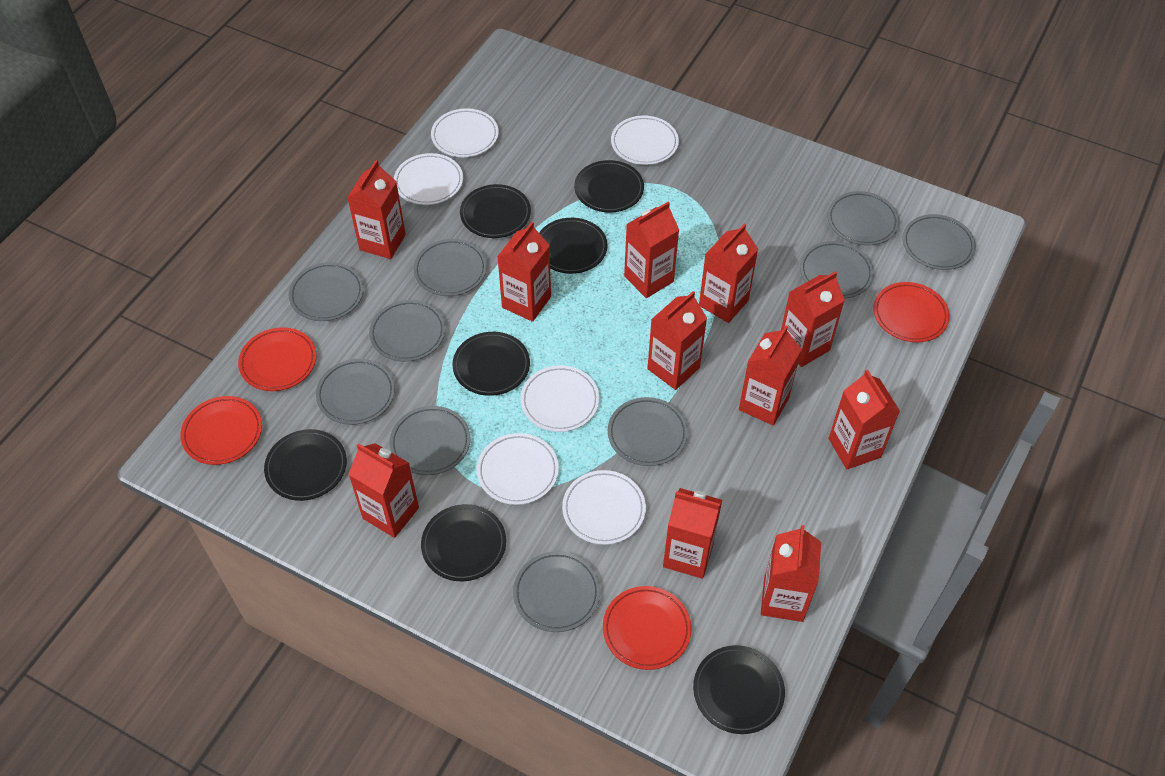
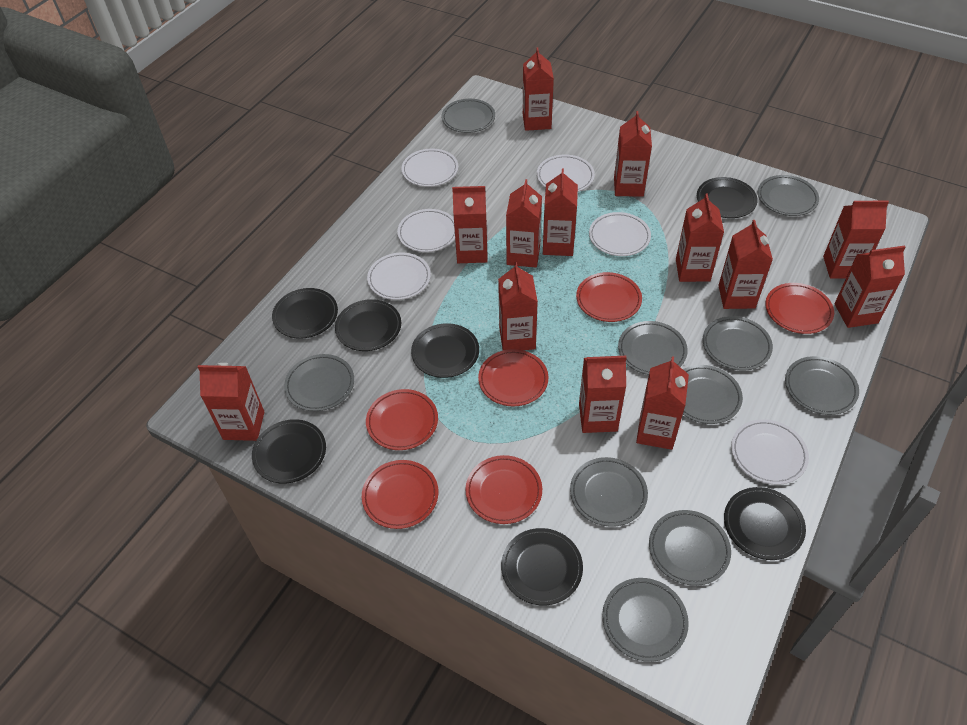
red carton: [347,160,406,259] [348,443,419,538] [497,222,551,322] [624,202,679,298] [647,291,707,390] [663,488,722,579] [699,224,758,323] [739,326,802,425] [761,525,821,622] [781,271,845,367] [829,370,900,469] = 11 -> [198,363,264,441] [452,186,488,263] [498,262,538,350] [506,179,542,267] [523,47,554,131] [543,169,578,256] [579,356,627,433] [614,111,652,197] [636,356,689,450] [676,193,724,282] [718,220,773,309] [823,201,889,279] [834,246,905,328] = 13
red plate: [180,396,262,465] [238,327,317,391] [603,586,692,670] [873,282,950,342] = 4 -> [362,460,438,529] [366,389,438,450] [465,455,542,524] [478,349,548,406] [576,272,642,322] [765,283,834,334] = 6

